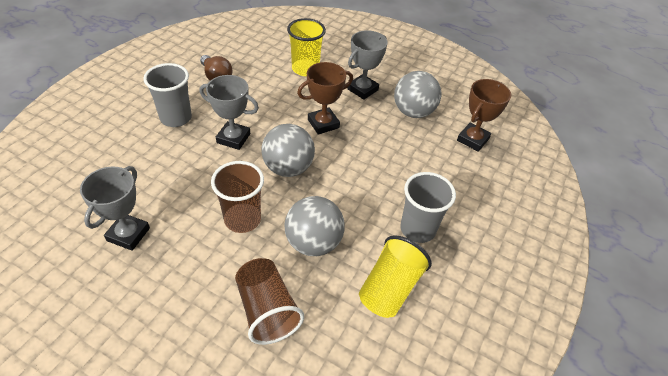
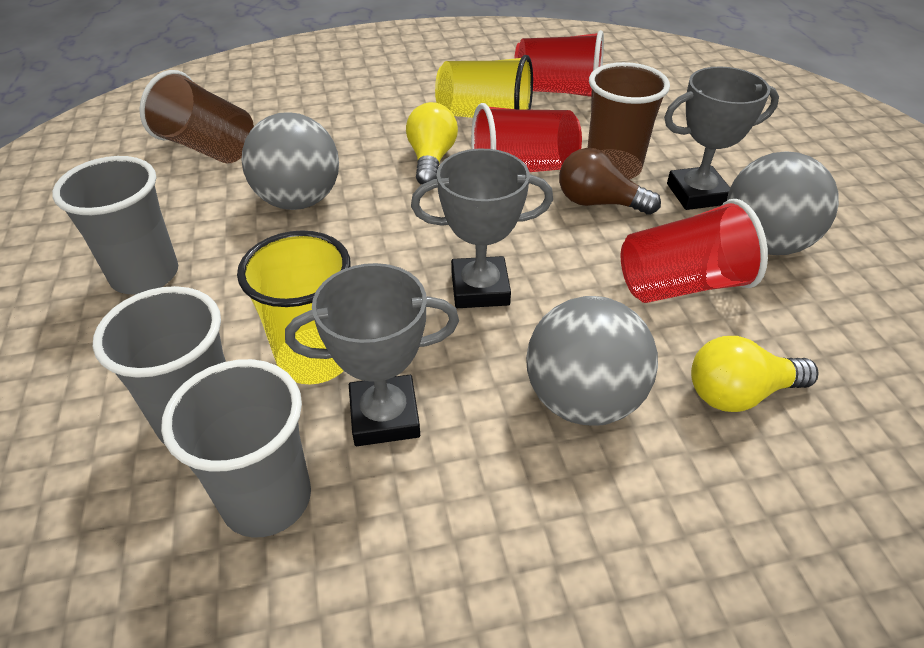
brown trophy: [297,62,353,135] [457,79,511,152] = 2 -> none = 0
grey cup: [144,63,192,127] [400,172,456,243] = 2 -> [52,156,178,294] [93,286,226,444] [161,359,311,538] = 3
red cup: none = 0 -> [471,103,582,172] [514,30,604,97] [621,199,768,303] = 3
yellow light bulb: none = 0 -> [406,102,458,185] [691,336,819,412] = 2

